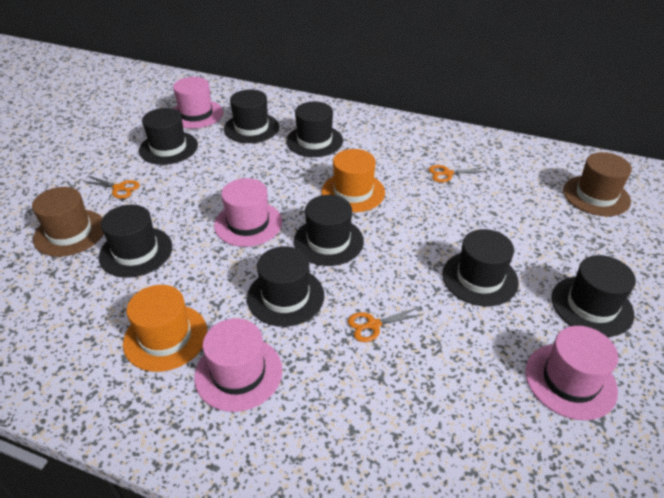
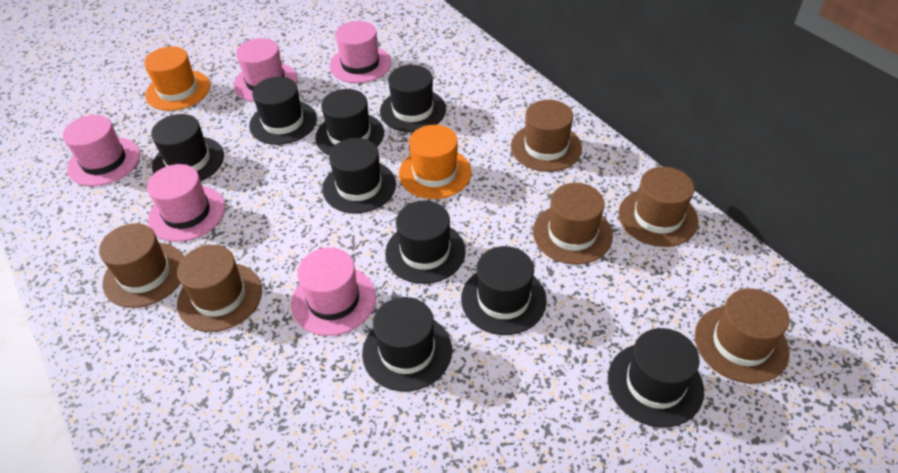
black hat: [99,205,172,278] [139,108,198,165] [224,89,279,143] [247,246,324,327] [286,102,343,157] [294,195,364,266] [442,229,519,306] [551,255,636,337] = 8 -> [151,114,224,181] [249,77,317,145] [315,89,384,155] [322,138,396,213] [362,297,452,391] [380,65,446,132] [385,201,466,284] [461,246,547,335] [608,328,704,428] = 9
brown hat: [32,187,104,257] [563,152,632,216] = 2 -> [99,223,184,308] [177,245,262,332] [511,100,582,172] [533,183,613,264] [619,167,699,247] [695,288,790,384] = 6
orange scissors: [83,176,140,199] [348,307,424,342] [428,165,487,182] = 3 -> none = 0
pink hat: [173,77,223,129] [194,318,282,412] [214,178,282,247] [525,326,618,420] = 4 -> [63,115,140,186] [147,164,225,242] [234,38,297,102] [291,248,376,336] [329,21,391,83] = 5

